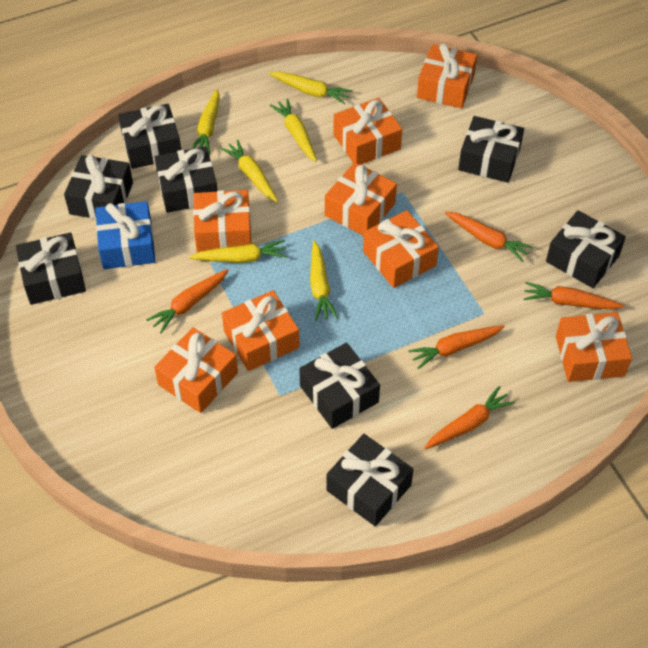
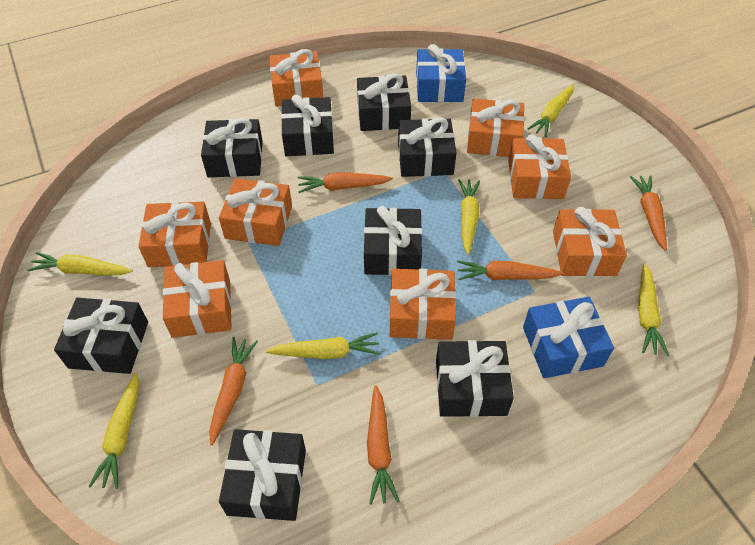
blue gift: [95,201,156,269] = 1 -> [416,44,466,102] [523,297,614,378] = 2

